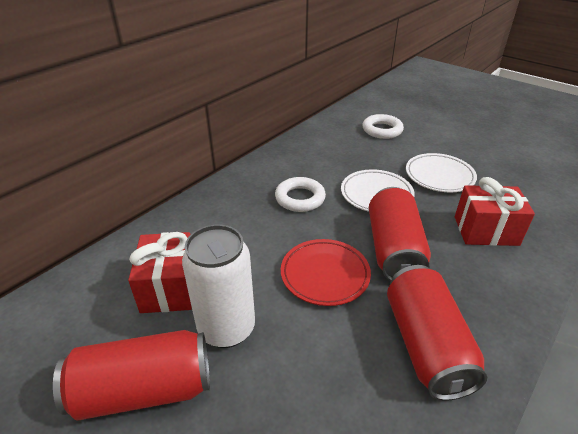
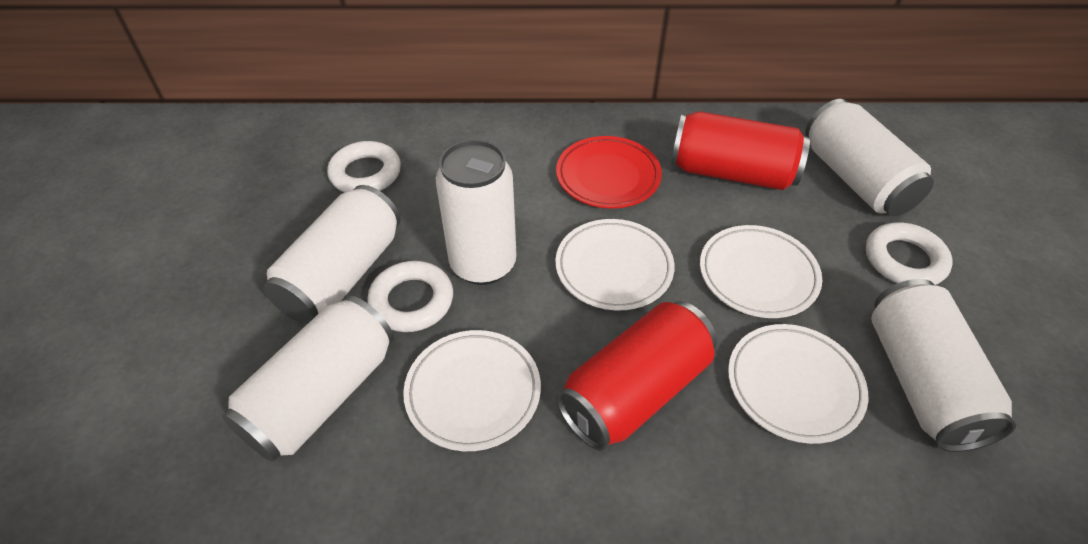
red can: [53,330,210,420] [369,187,431,281] [387,265,487,400] = 3 -> [556,301,717,451] [671,111,810,190] = 2
red gift: [128,232,192,313] [455,177,535,246] = 2 -> none = 0
white can: [182,225,255,348] = 1 -> [223,296,394,462] [264,185,400,324] [436,139,517,285] [805,99,934,216] [871,279,1016,452] = 5
white plate: [341,169,415,212] [406,153,477,192] = 2 -> [403,330,541,451] [555,219,675,310] [700,225,822,318] [728,324,868,444] = 4
white ring: [275,177,326,212] [363,114,404,139] = 2 -> [327,141,401,193] [367,261,453,332] [866,222,953,285] = 3

